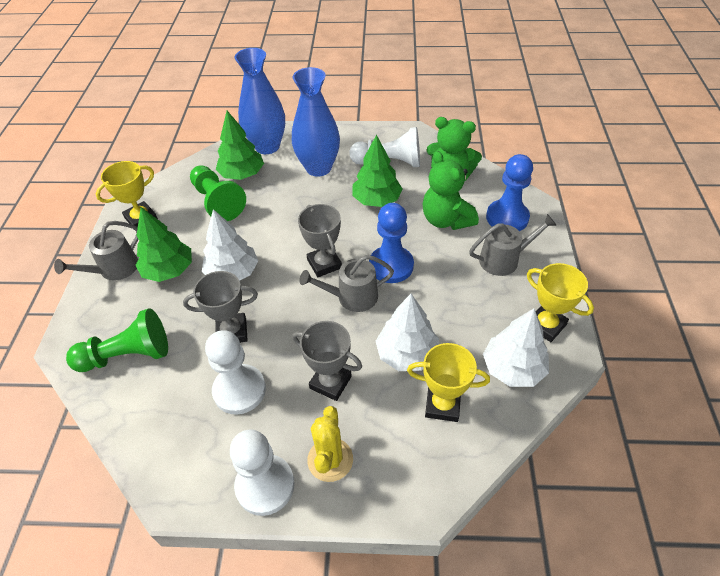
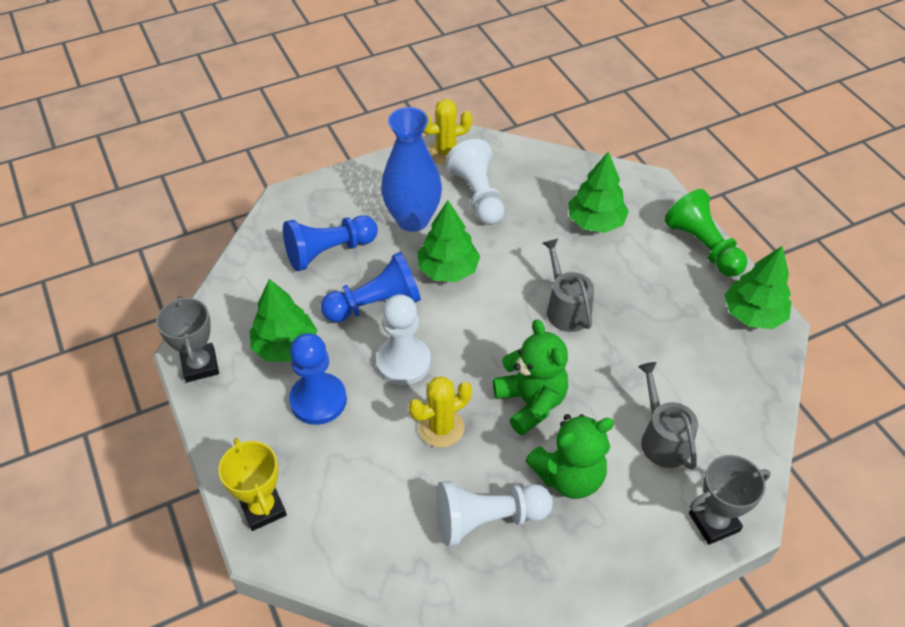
blue pawn: [369,203,414,283] [486,154,533,231] = 2 -> [283,215,378,271] [289,333,347,425] [321,252,421,322] = 3
blue vase: [235,48,285,154] [292,67,340,177] = 2 -> [381,107,442,232] = 1
green pawn: [66,308,168,372] [190,165,246,221] = 2 -> [664,189,747,277] = 1
green tree: [135,207,192,282] [216,111,264,180] [352,135,403,207] = 3 -> [250,279,317,362] [417,200,480,282] [568,151,629,233] [724,246,791,329] = 4
grey trophy: [183,271,258,343] [292,321,362,401] [298,204,342,277] = 3 -> [156,296,219,382] [689,455,771,545] = 2
grey watering can: [54,221,138,280] [300,255,394,312] [469,214,557,276] = 3 -> [543,239,594,332] [638,362,698,470] = 2
white tree: [202,209,258,281] [376,294,439,371] [483,309,549,387] = 3 -> none = 0
yellow cactus: [307,406,353,482] = 1 -> [409,376,472,448] [423,99,472,164] = 2
yellow trophy: [96,161,158,227] [407,343,490,422] [527,263,594,342] = 3 -> [219,438,287,531] = 1

